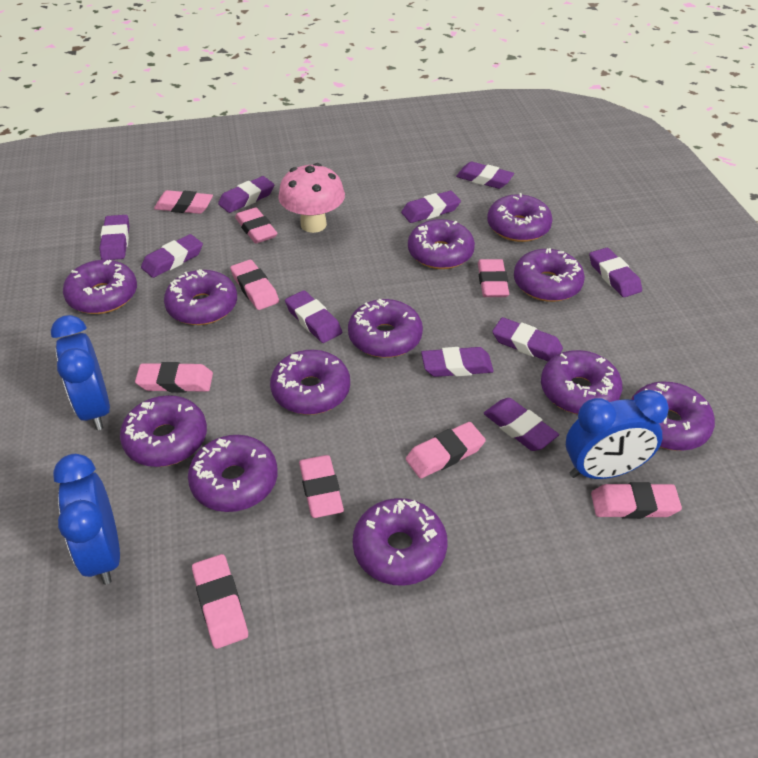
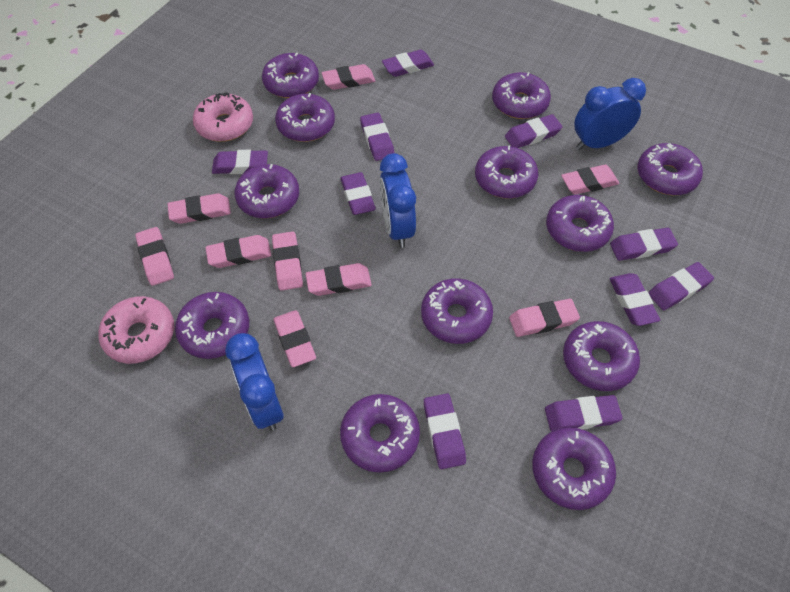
pink donut: none = 0 -> [98,296,174,364] [193,92,253,142] = 2
pink mushroom: [278,163,345,233] = 1 -> none = 0

